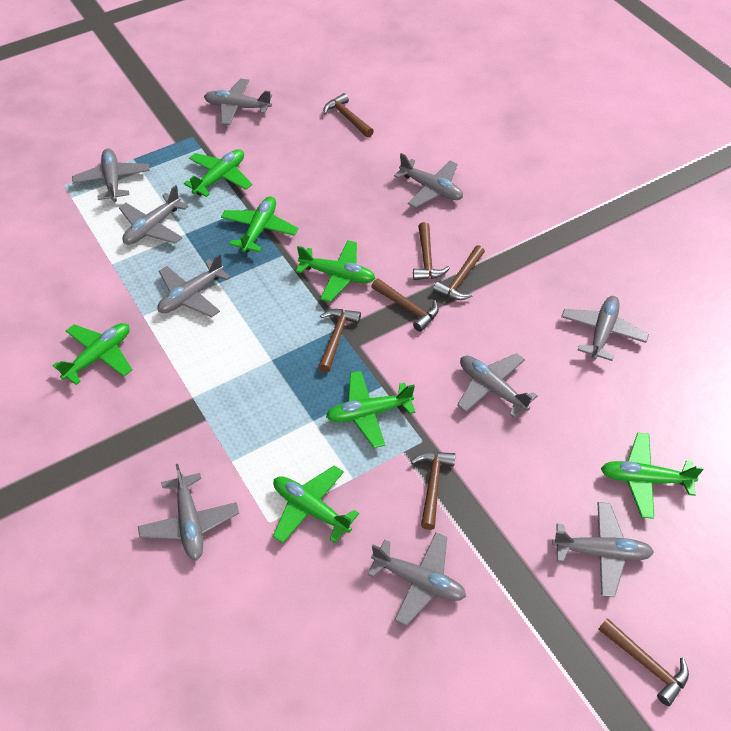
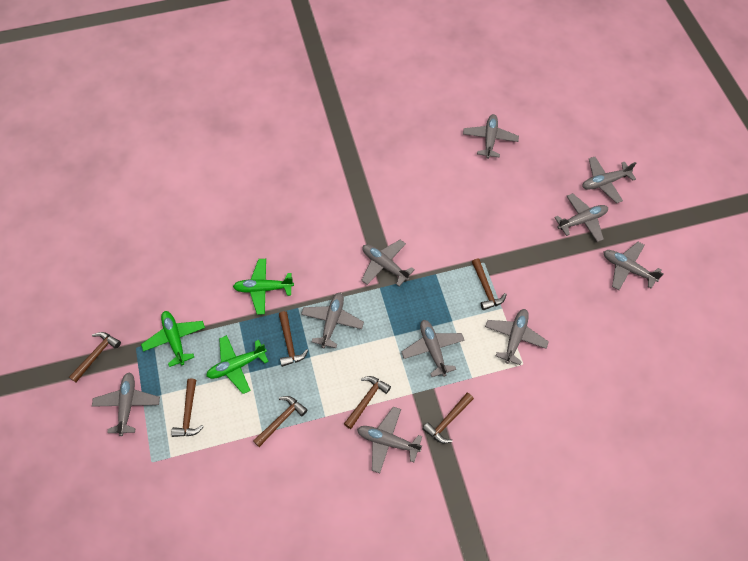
green plane: [53,323,132,385] [184,149,252,197] [221,196,298,253] [273,466,359,544] [296,240,375,302] [326,371,415,448] [601,433,704,519] = 7 -> [141,311,205,367] [206,335,269,394] [233,259,294,315] = 3

